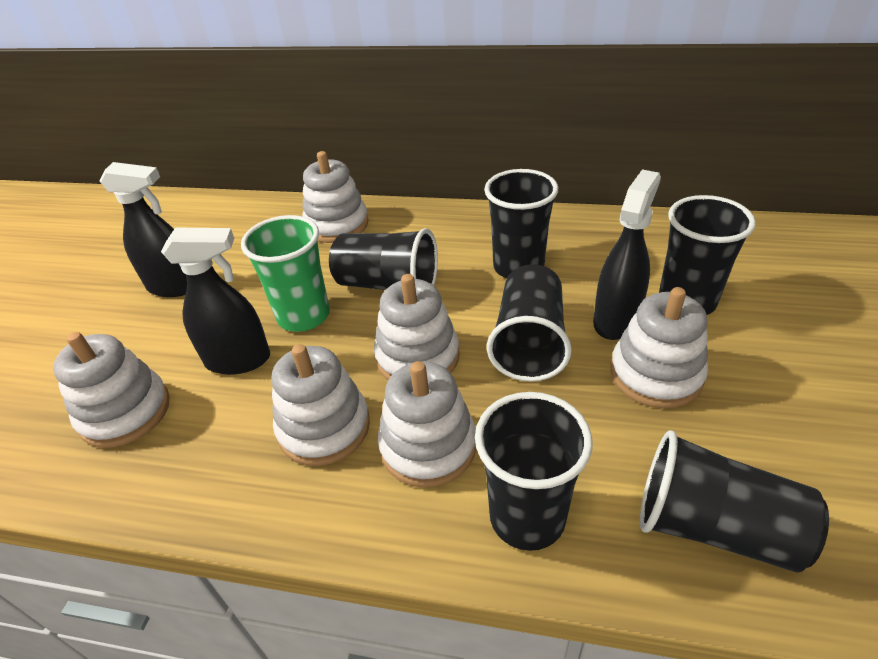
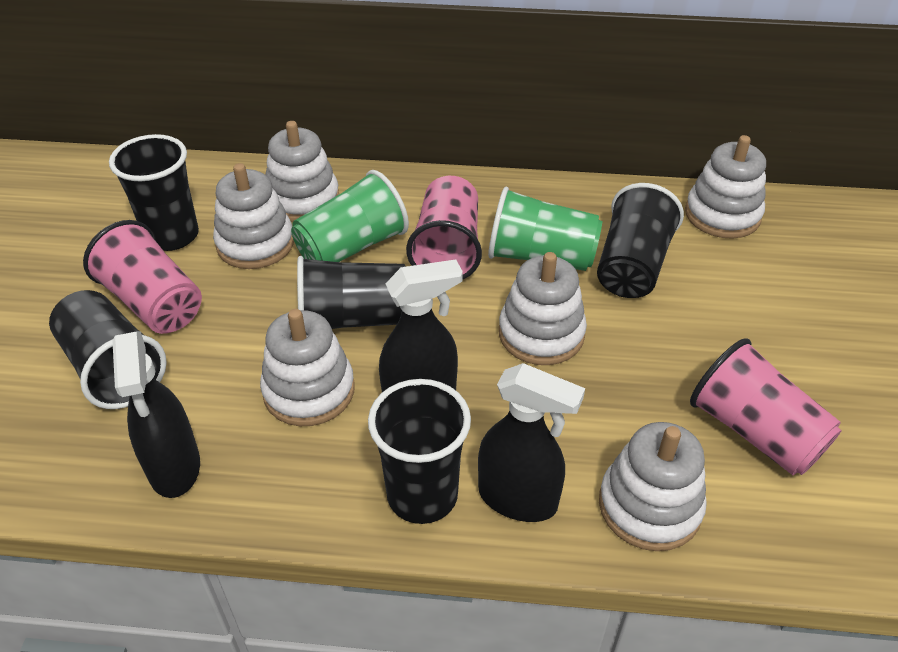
black cup: [329,228,438,290] [475,392,593,551] [484,169,558,278] [487,264,572,382] [640,430,829,573] [659,195,756,315] = 6 -> [49,290,167,409] [109,134,199,251] [297,256,406,329] [368,379,471,524] [597,183,684,298] = 5
green cup: [241,215,330,332] = 1 -> [291,170,409,262] [488,187,602,271] = 2
pink cup: none = 0 -> [83,220,202,334] [406,176,482,279] [690,338,842,475] = 3

